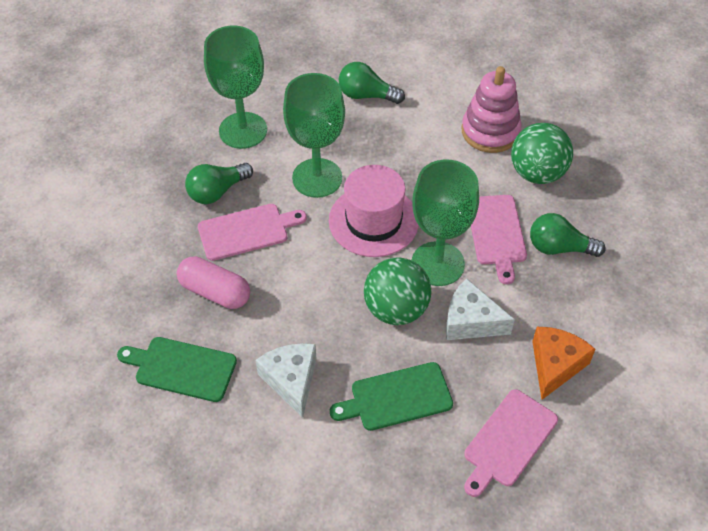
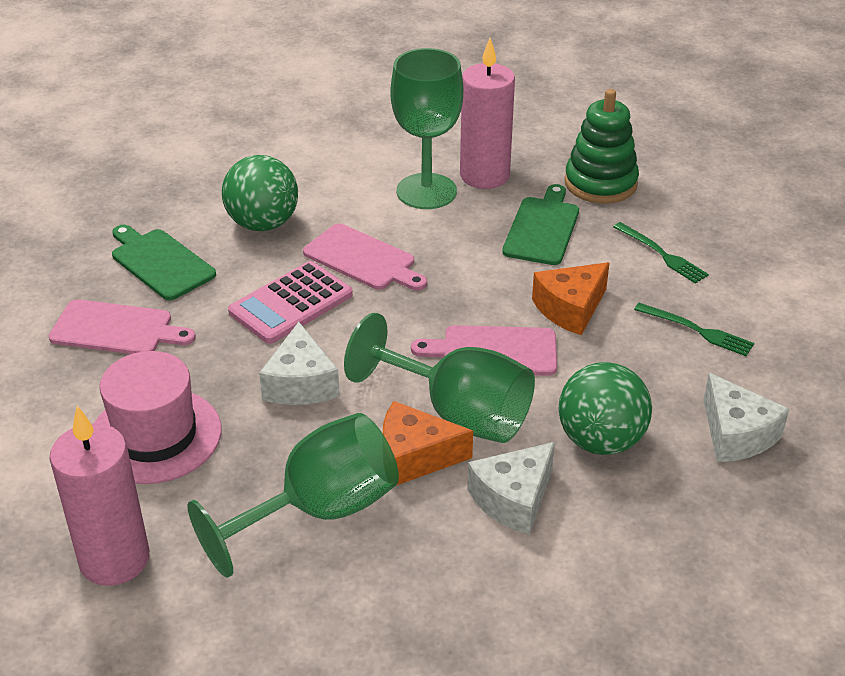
green fork: none = 0 -> [613,222,709,284] [634,303,754,356] = 2
green light bulb: [185,163,253,204] [339,62,405,104] [530,213,606,257] = 3 -> none = 0
green stacking toy: none = 0 -> [565,89,639,204] = 1
orange cheese: [532,327,595,400] = 1 -> [383,401,473,485] [532,262,610,335] = 2
pink calculator: none = 0 -> [228,261,353,344] = 1
pink candle: none = 0 -> [49,406,149,586] [460,38,515,189] = 2
pink capsule: [177,256,250,309] = 1 -> none = 0
pink stacking toy: [462,66,522,153] = 1 -> none = 0
white cheese: [256,343,316,418] [446,279,515,340] = 2 -> [259,322,340,405] [467,442,555,535] [704,373,789,462] = 3

